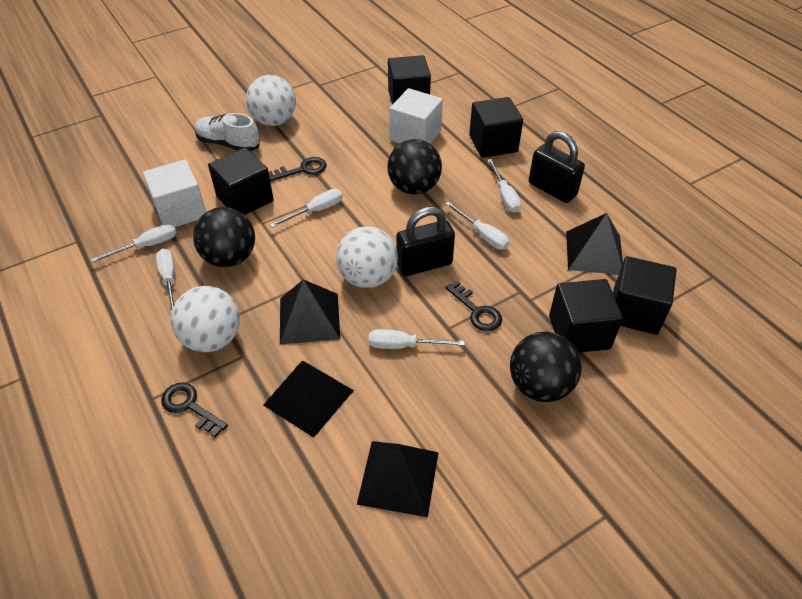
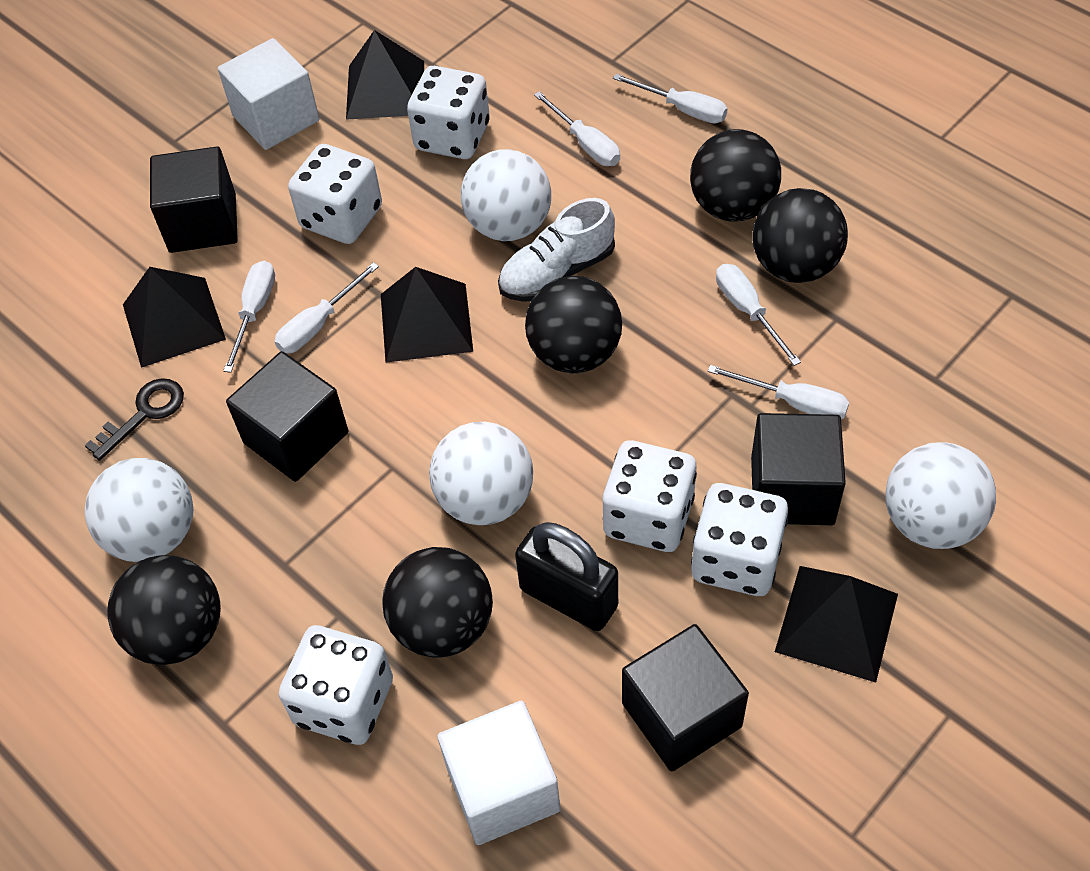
black ball: [193,207,255,267] [387,139,442,194] [510,332,582,402] = 3 -> [107,555,221,665] [382,547,493,658] [525,276,622,373] [690,129,781,222] [752,188,848,283] = 5
black cube: [208,147,274,215] [388,55,431,105] [469,97,523,158] [549,279,623,353] [613,256,677,335] = 5 -> [150,147,238,253] [226,351,348,482] [622,624,749,772] [751,413,846,525] = 4
black key: [161,383,228,437] [268,157,327,181] [445,281,502,331] = 3 -> [85,378,184,461] = 1
black padlock: [396,207,455,276] [529,131,585,203] = 2 -> [515,522,618,631] = 1
white ball: [171,286,240,352] [246,75,296,126] [336,227,398,288] = 3 -> [85,458,193,562] [429,422,533,525] [461,149,551,241] [885,442,996,549] = 4
white dice: none = 0 -> [279,625,393,745] [288,144,382,244] [407,66,490,159] [603,440,697,552] [691,483,788,596] = 5

